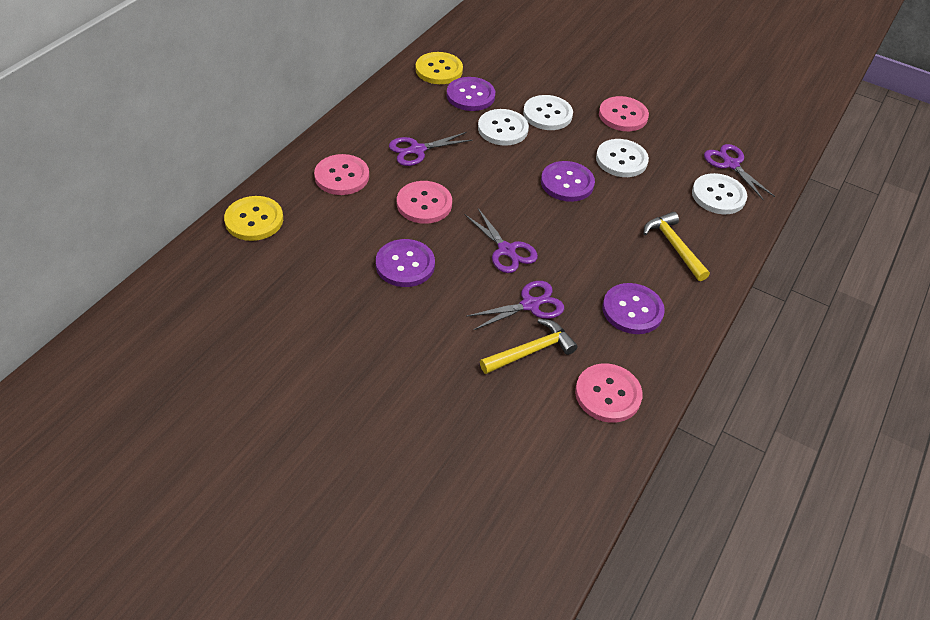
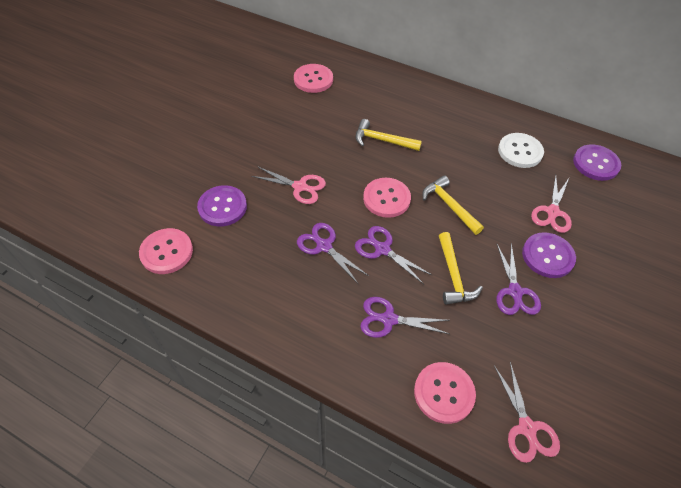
pink scissors: none = 0 -> [251,166,326,204] [494,362,560,463] [531,175,572,233] = 3
purple button: [376,239,435,287] [447,77,495,111] [541,161,595,202] [603,283,665,334] = 4 -> [197,185,247,227] [522,232,576,278] [573,144,621,181] = 3
white button: [478,109,529,146] [523,95,573,130] [596,139,649,177] [692,173,747,214] = 4 -> [498,133,544,168] = 1
yellow button: [224,196,283,241] [415,52,463,84] = 2 -> none = 0
yellow hammer: [480,319,578,374] [643,212,710,281] = 2 -> [355,119,422,151] [422,175,484,235] [439,232,483,305] = 3

